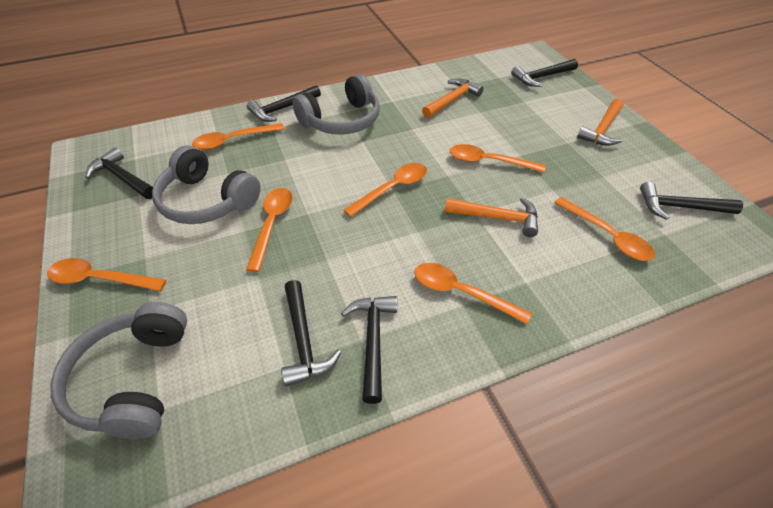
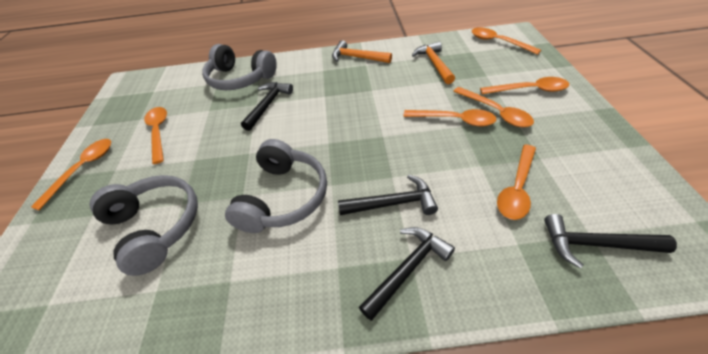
black hammer: [85,147,153,199] [247,85,321,122] [281,280,341,386] [341,296,397,404] [511,59,578,87] [640,182,743,220] = 6 -> [241,82,293,131] [338,175,438,215] [359,227,455,321] [544,214,677,268] = 4
orange hammer: [422,79,484,118] [445,197,538,237] [577,99,623,146] = 3 -> [332,40,392,63] [412,42,455,84] = 2

